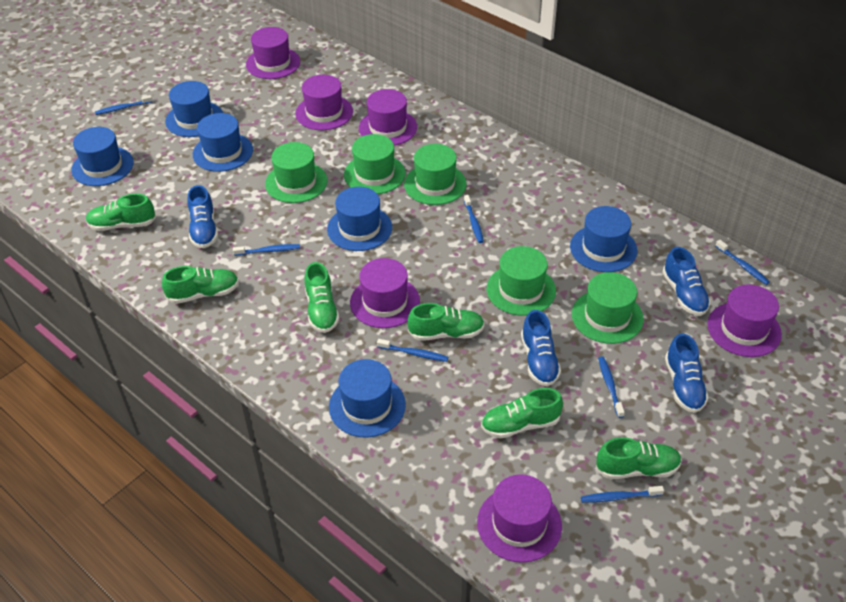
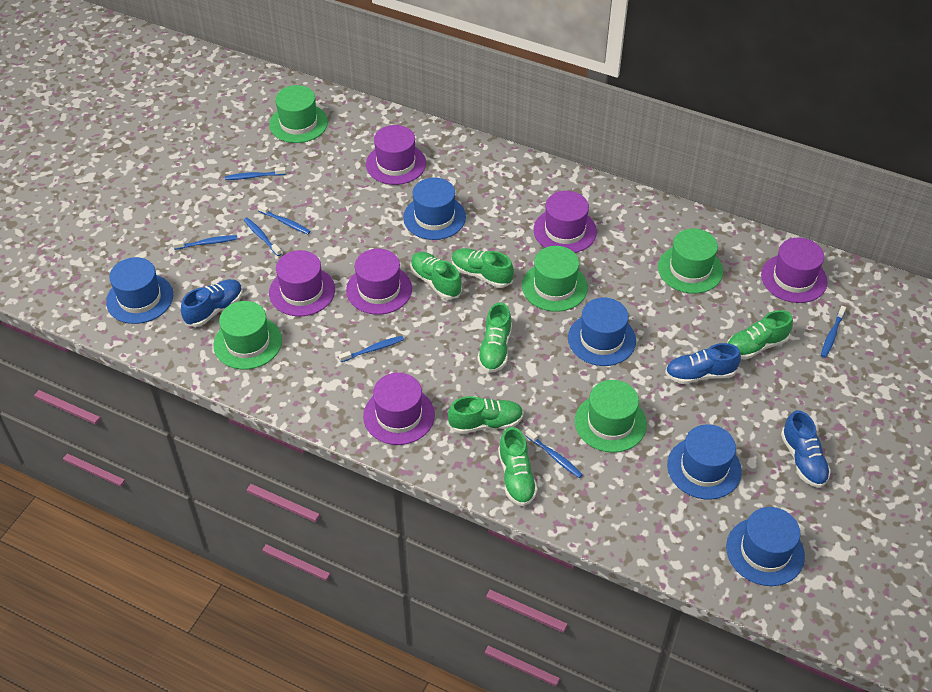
blue hat: [71,127,133,186] [165,81,223,137] [193,113,253,172] [327,187,392,251] [329,359,406,438] [570,206,637,272] = 6 -> [106,257,173,324] [403,177,466,240] [568,298,636,366] [667,424,742,499] [726,507,805,586] = 5
blue shoe: [187,185,218,248] [521,310,561,386] [662,247,711,316] [665,333,709,413] = 4 -> [181,279,243,327] [665,343,741,384] [781,411,831,488] = 3

